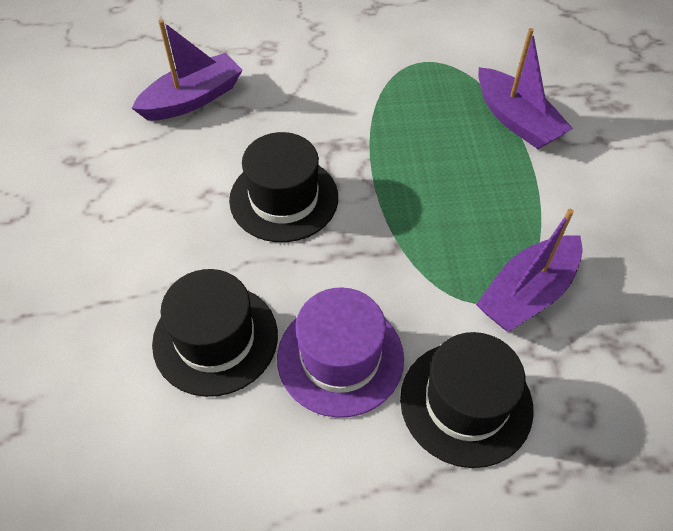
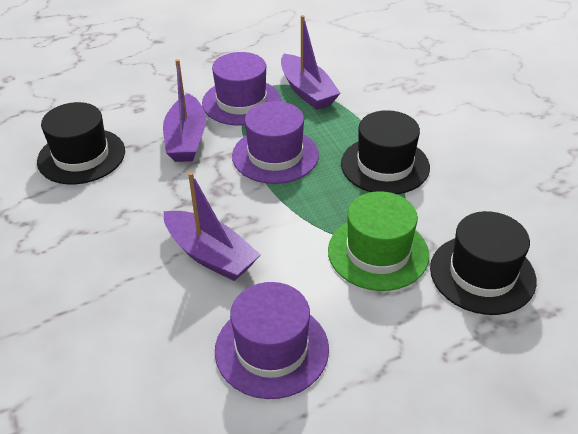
green hat: none = 0 -> [328,191,429,291] = 1
purple hat: [277,287,404,418] = 1 -> [202,52,281,126] [215,282,329,399] [232,101,319,184] = 3

